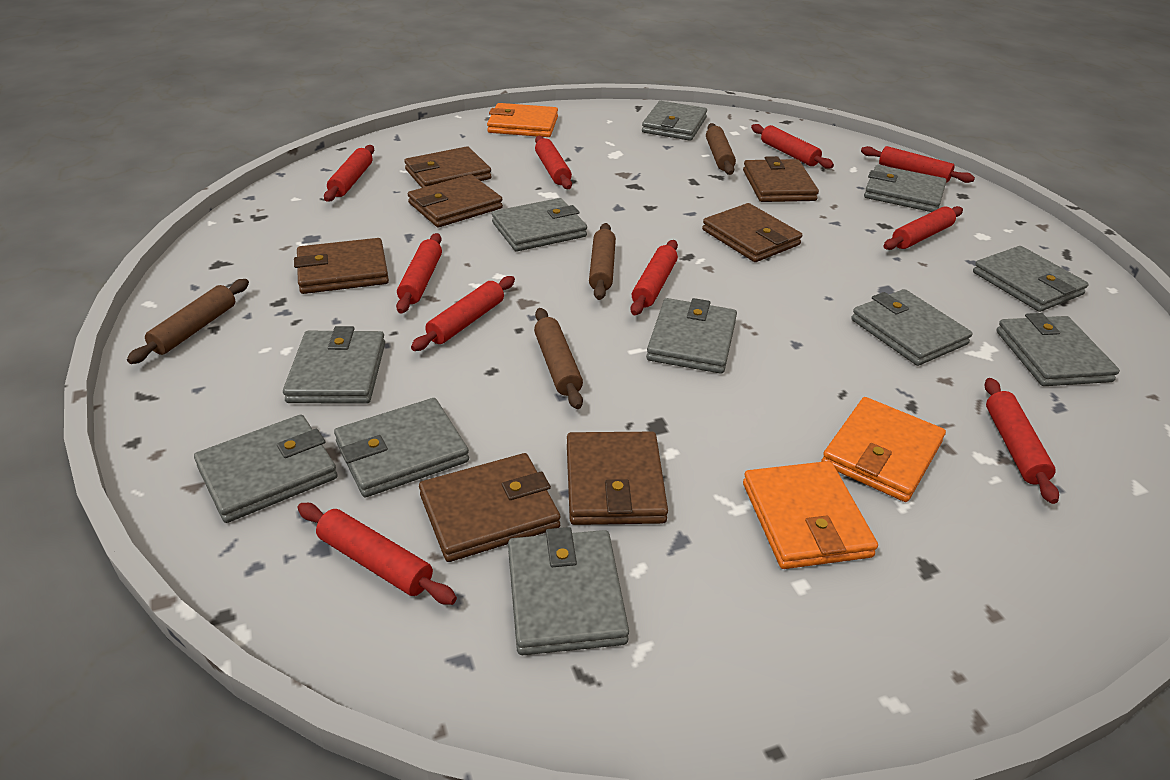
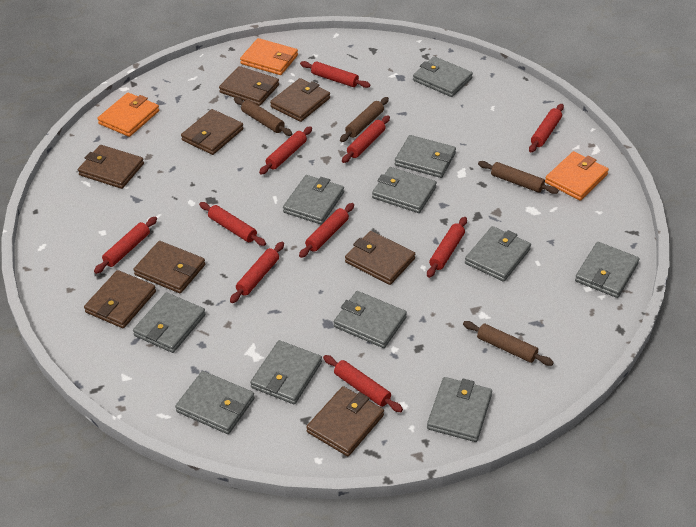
brown wallet: [294,238,389,294] [404,146,492,188] [408,175,503,227] [419,453,561,562] [567,432,668,525] [702,203,802,262] [743,156,819,202] = 7 -> [78,145,144,189] [84,270,156,328] [134,241,205,293] [181,109,244,155] [219,66,279,106] [270,78,330,122] [306,386,384,456] [345,231,415,285] = 8

